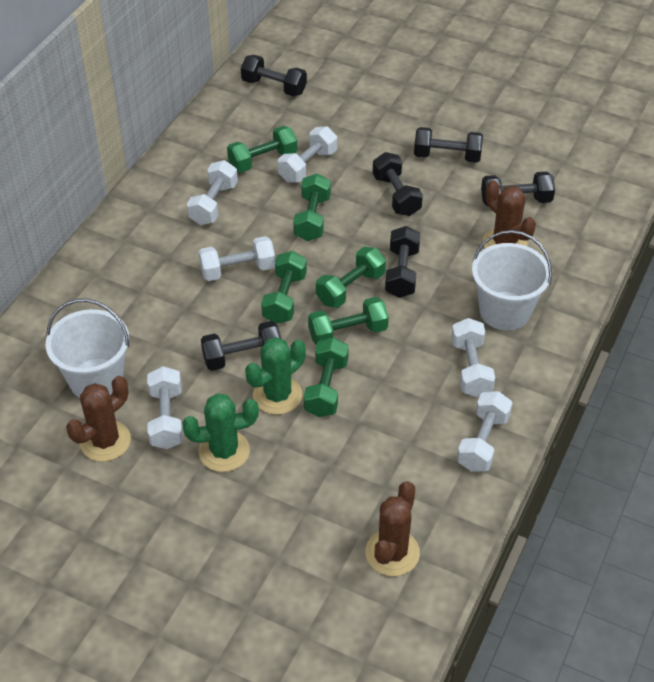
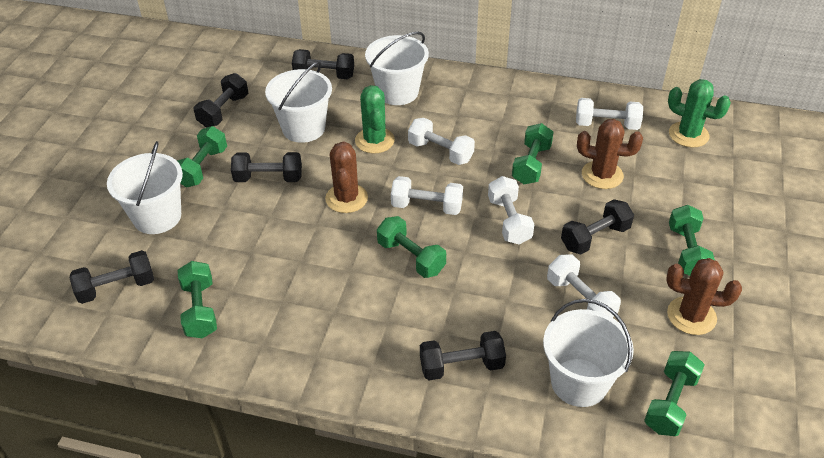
white bucket: [46,299,129,398] [472,230,552,330] = 2 -> [107,141,183,234] [265,62,332,143] [365,32,429,105] [543,299,634,407] = 4
white dumbbell: [147,366,183,449] [187,160,238,225] [199,236,275,281] [278,126,337,183] [451,318,495,397] [457,391,512,472] = 6 -> [391,176,463,215] [408,118,475,165] [488,176,534,245] [547,254,621,318] [576,98,643,130] = 5

